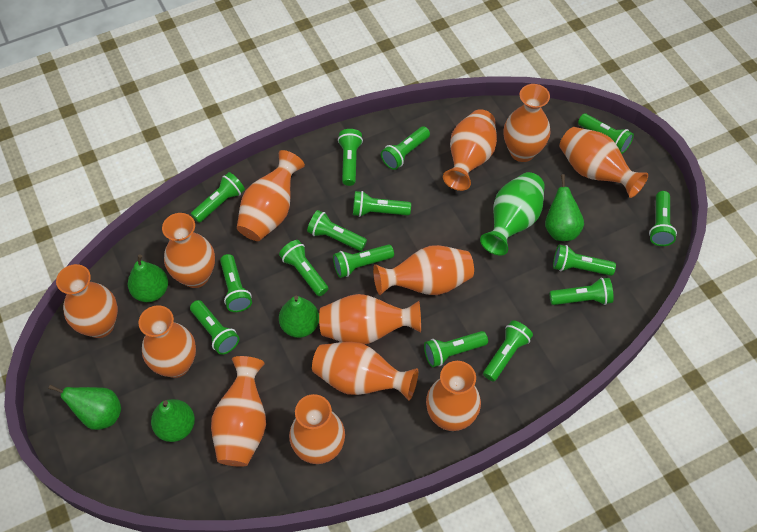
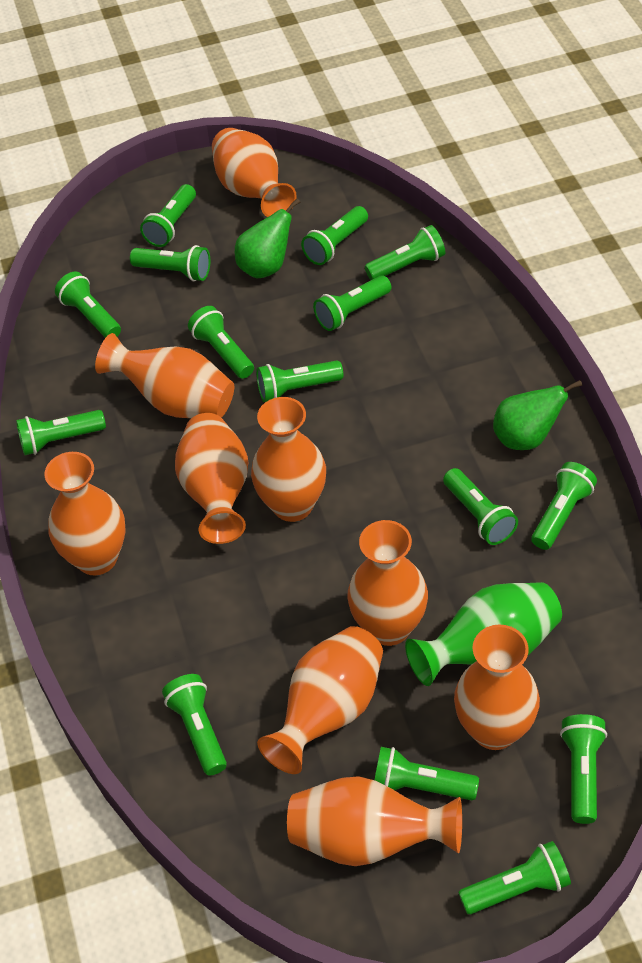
green pear: [48,384,121,430] [128,254,168,302] [151,399,195,442] [279,296,319,338] [545,174,584,241] = 5 -> [235,198,300,279] [493,380,582,450] = 2
orange vase: [56,264,118,338] [138,305,196,378] [162,213,215,288] [211,356,266,467] [237,150,305,241] [289,394,345,464] [312,342,418,401] [319,294,421,344] [373,245,474,295] [426,361,481,431] [443,109,497,191] [504,84,550,162] [559,127,648,198] = 13 -> [45,452,126,575] [95,333,234,418] [175,413,248,544] [212,128,297,217] [251,397,326,522] [257,626,383,774] [287,776,462,866] [347,520,428,646] [454,625,540,750] = 9

